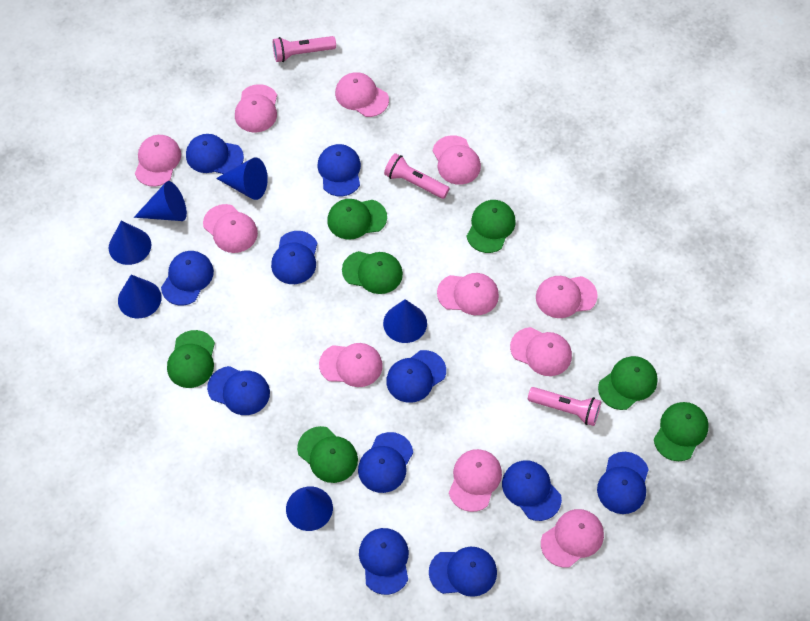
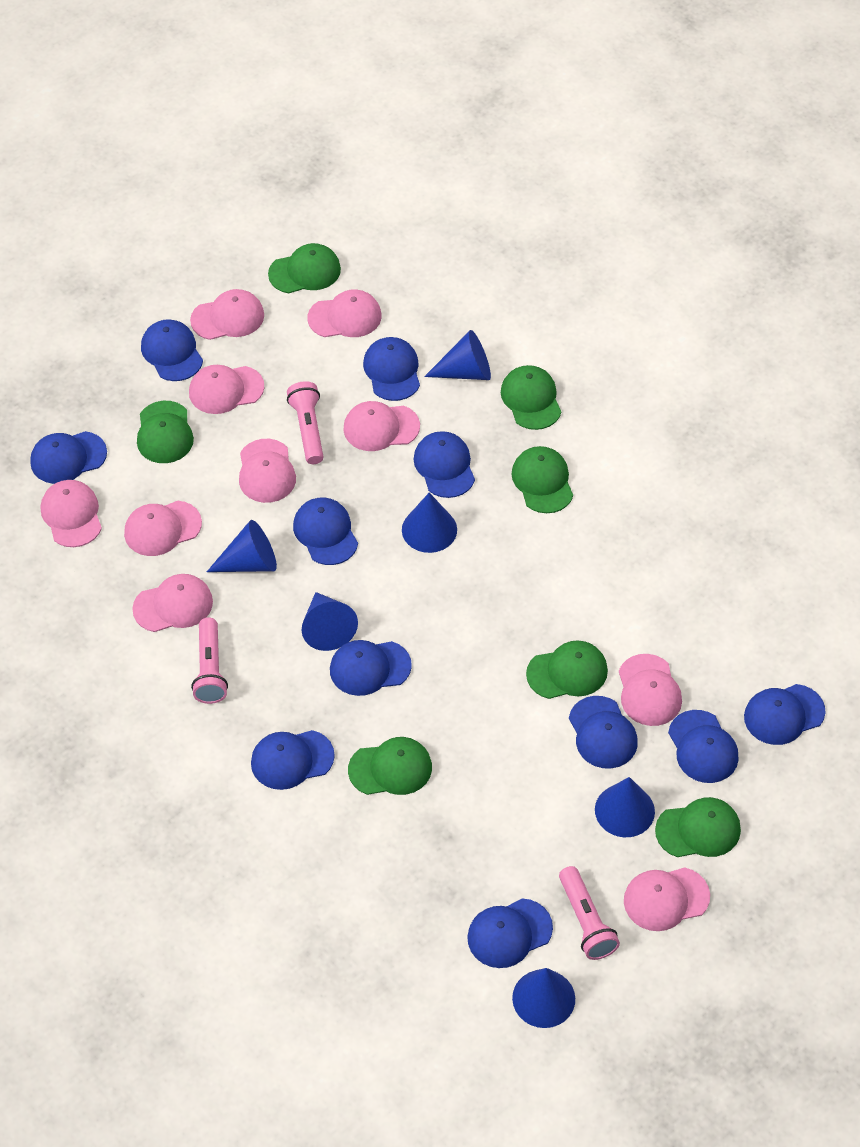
pink cap: [135,135,181,187] [203,204,258,253] [235,84,277,132] [319,343,383,387] [335,72,389,117] [433,135,481,185] [437,273,499,315] [449,449,502,512] [510,327,572,376] [536,276,598,318] [541,509,604,568] = 11 -> [41,480,102,547] [124,501,202,556] [132,574,213,632] [189,365,264,414] [190,289,264,340] [239,439,296,503] [308,289,382,337] [343,401,420,451] [619,654,682,726] [624,867,710,931] = 10

